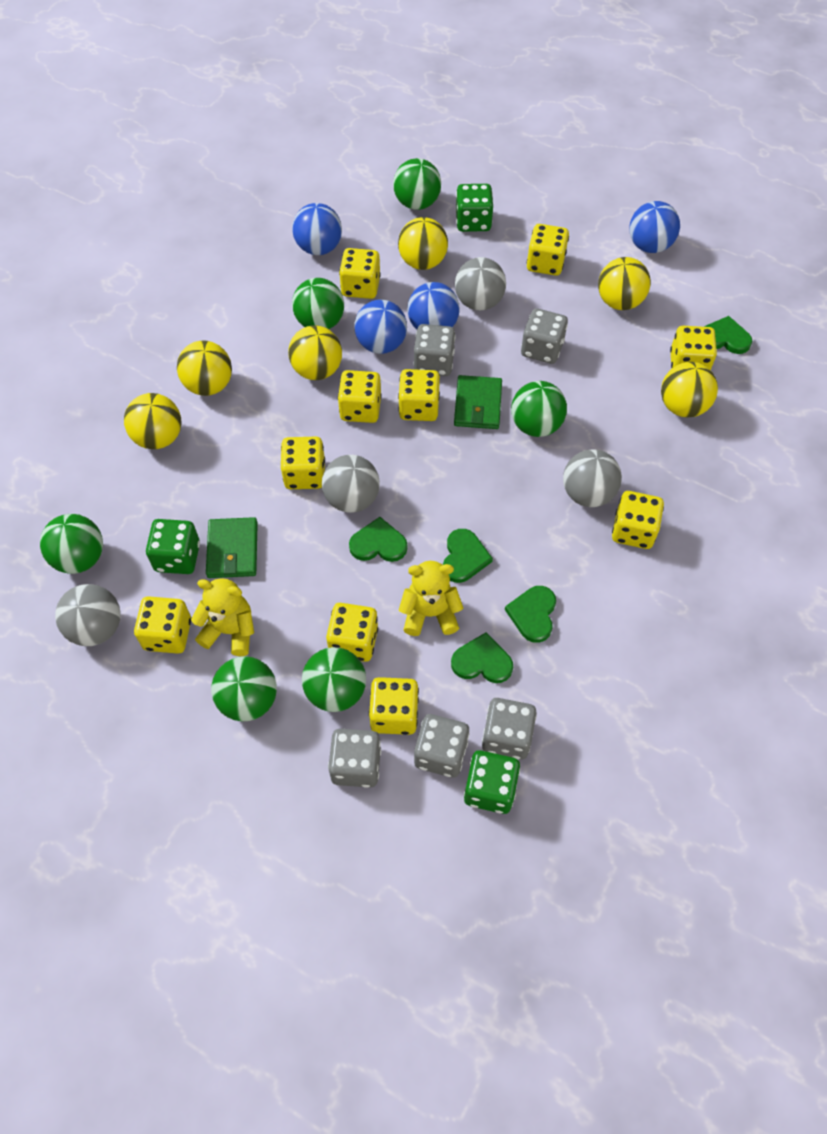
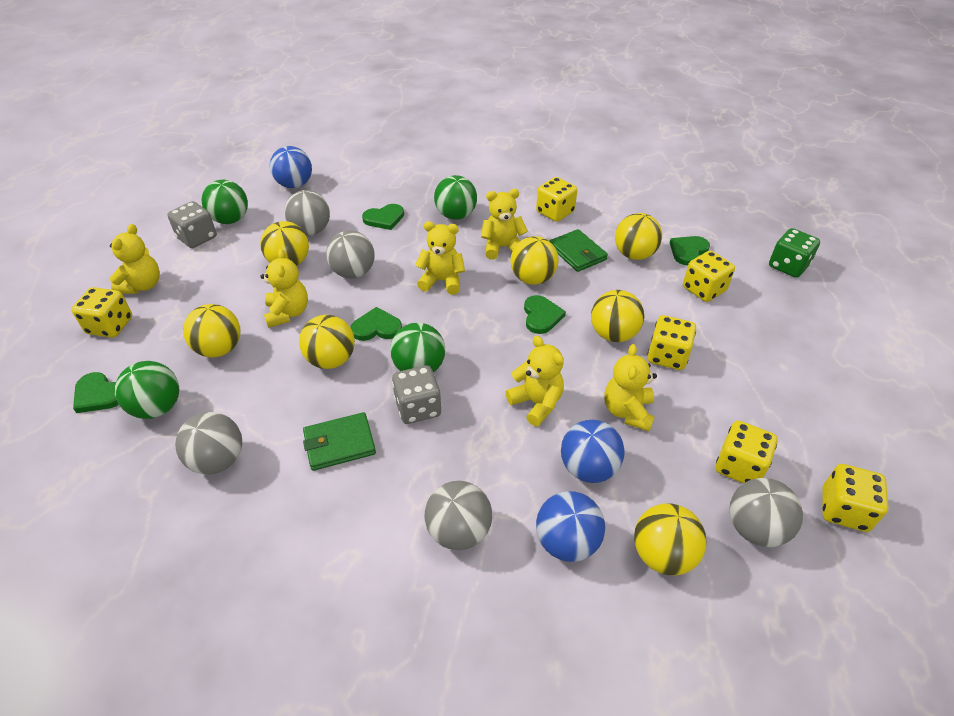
blue ball: [292,203,342,255] [355,299,407,354] [407,282,459,329] [629,201,680,253] = 4 -> [270,146,312,188] [536,491,605,562] [561,420,625,483] = 3
green ball: [40,514,103,574] [211,656,277,721] [292,278,344,329] [302,647,366,712] [393,158,441,210] [511,381,567,437] = 6 -> [115,361,179,419] [201,180,248,224] [390,323,445,372] [434,175,477,220] = 4
green dice: [146,519,200,574] [455,184,493,232] [464,750,520,814] = 3 -> [769,228,820,278] = 1
grey ball: [55,584,121,646] [322,455,380,513] [455,257,506,311] [563,449,622,507] = 4 -> [175,412,242,475] [284,190,330,235] [326,230,375,279] [425,481,492,550] [730,478,803,547] = 5
grey dice: [328,729,381,788] [413,324,455,376] [414,714,469,778] [482,698,537,760] [521,308,568,364] = 5 -> [167,201,217,248] [392,365,441,424] = 2
yellow ball: [124,393,182,449] [177,340,232,396] [288,325,342,380] [398,217,448,270] [598,257,651,310] [661,362,718,417] = 6 -> [183,304,240,358] [260,221,309,266] [299,315,355,369] [510,236,559,285] [591,290,644,342] [615,213,662,260] [634,503,707,575] = 7
yellow dice: [134,596,191,654] [281,437,325,489] [326,603,378,662] [338,370,382,423] [339,248,381,299] [369,677,419,735] [398,369,440,421] [527,224,569,276] [612,491,664,549] [670,326,717,370] = 10 -> [71,287,132,338] [536,177,577,222] [647,315,696,370] [683,251,735,302] [716,421,777,483] [822,464,888,532] = 6
yellow teddy bear: [191,578,254,656] [399,561,463,636] = 2 -> [110,224,160,294] [261,249,308,328] [415,221,465,295] [481,189,528,260] [506,336,564,426] [604,344,657,431] = 6

